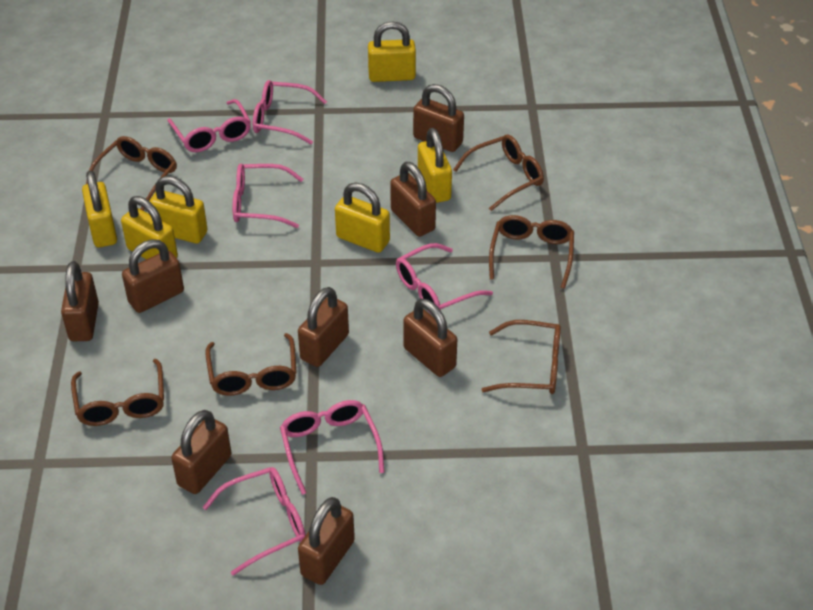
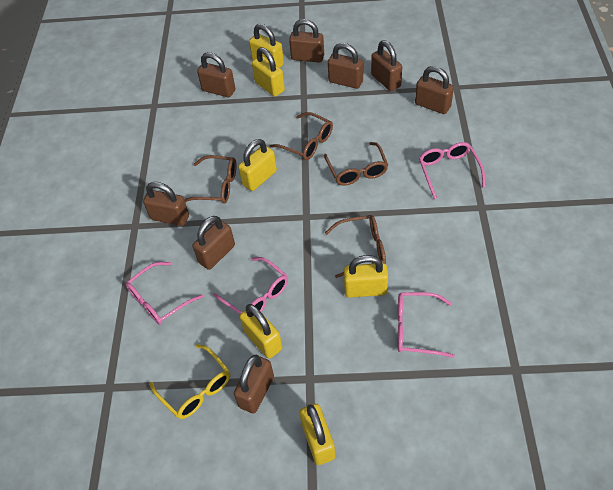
brown glasses: [71,359,164,426] [86,136,177,211] [205,333,296,396] [453,134,544,211] [482,320,561,394] [489,215,574,289] = 6 -> [184,155,237,204] [269,112,333,160] [324,142,388,186] [325,215,386,278] = 4
pink glasses: [167,99,251,152] [203,467,306,576] [233,164,303,228] [253,80,327,144] [280,400,385,495] [396,243,493,313] = 6 -> [125,262,203,325] [213,257,288,314] [398,292,455,358] [419,142,485,199] = 4
yellow glasses: none = 0 -> [149,344,230,419] = 1

